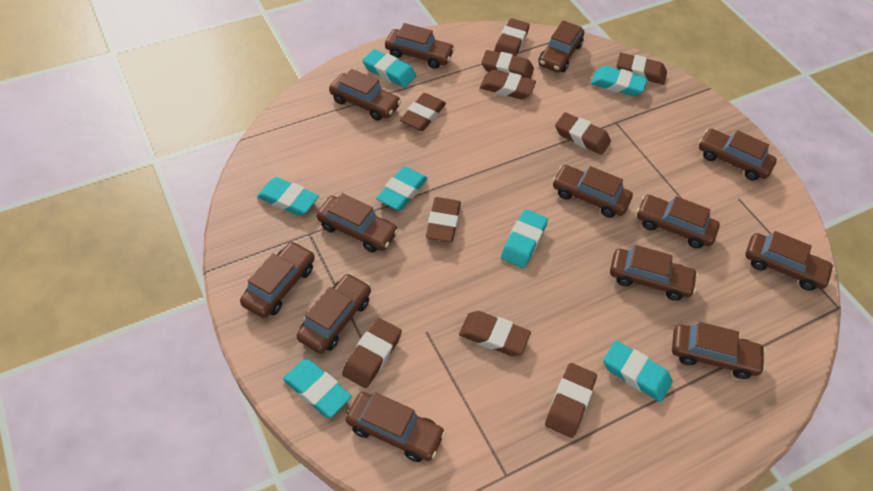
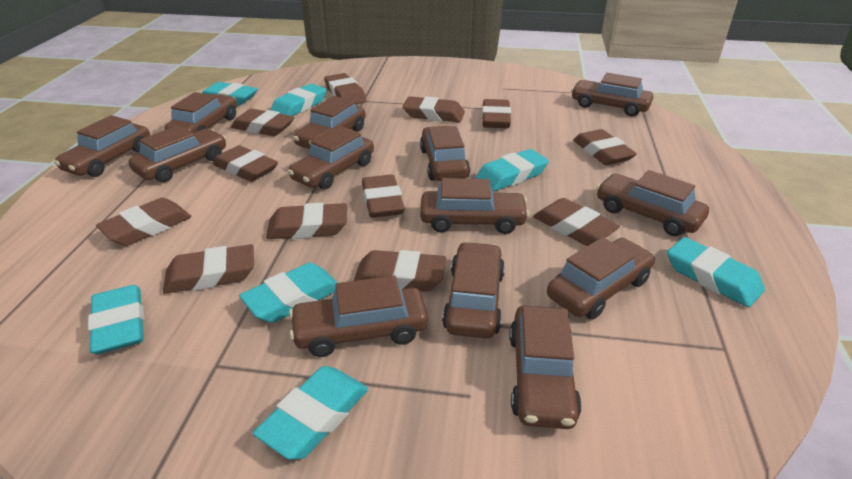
brown eraser: [342,318,402,388] [400,93,446,131] [426,197,461,242] [459,311,531,356] [480,69,536,100] [481,50,534,79] [494,18,530,56] [545,363,597,438] [555,112,611,155] [617,53,667,85] = 10 -> [96,198,191,246] [163,244,254,294] [213,145,278,182] [231,109,295,136] [266,203,347,239] [324,73,366,105] [354,250,446,292] [362,175,405,218] [403,96,465,122] [482,99,511,128] [533,198,620,246] [573,129,637,165] = 12

